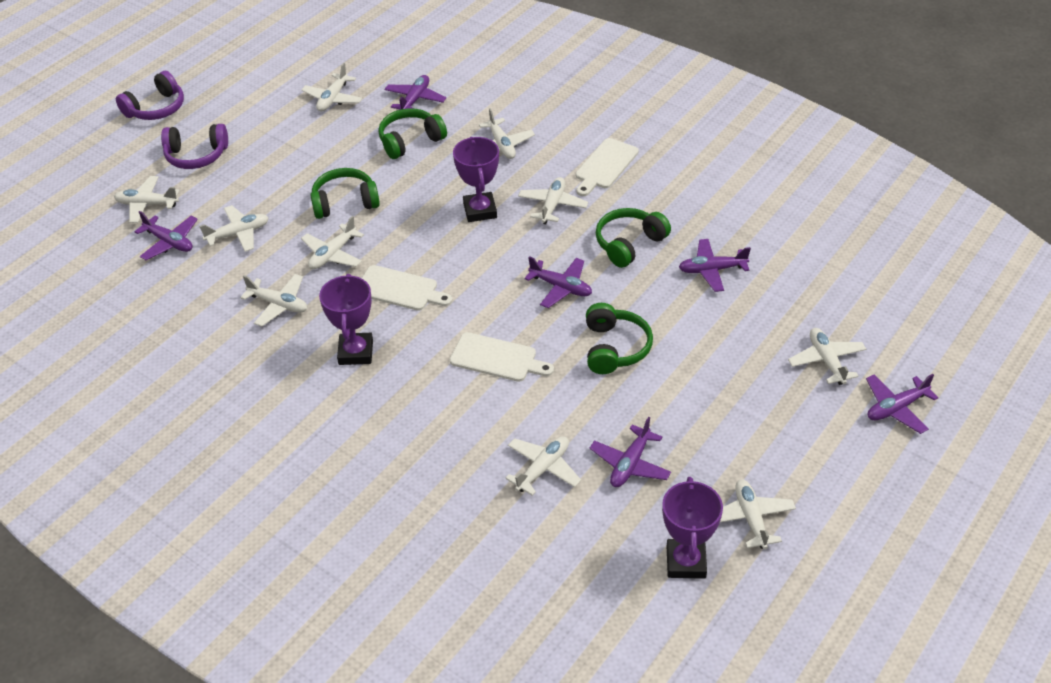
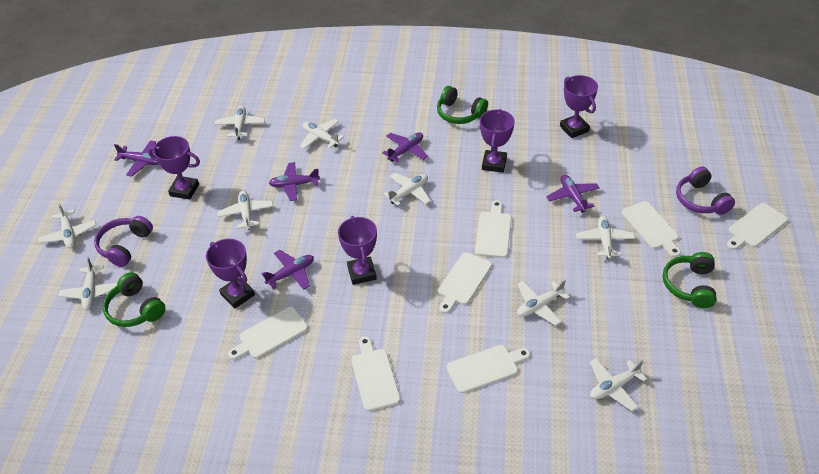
green headphones: [310,168,380,219] [379,108,447,159] [586,303,653,374] [596,208,671,268] = 4 -> [103,272,166,327] [437,86,488,124] [663,252,717,308] = 3
purple plane: [134,211,198,260] [384,75,446,110] [524,256,592,308] [589,417,671,487] [679,239,751,292] [866,374,939,434] = 6 -> [114,140,159,177] [262,250,314,290] [269,162,320,201] [382,133,428,163] [546,175,600,213] = 5
purple trophy: [319,274,373,365] [453,137,499,222] [662,477,723,579] = 3 -> [148,136,200,200] [206,239,255,309] [338,216,377,285] [480,109,515,173] [560,75,598,138] = 5
white cutting board: [362,265,453,311] [450,332,554,382] [576,138,639,196] = 3 -> [228,307,308,360] [351,336,401,411] [438,252,492,314] [447,345,530,393] [475,200,511,258] [622,201,681,257] [727,203,788,250] = 7
white plane: [114,176,179,223] [199,205,269,252] [240,274,307,327] [301,63,362,111] [301,216,364,269] [479,108,535,159] [505,436,581,496] [518,177,588,224] [720,479,796,549] [788,328,866,385] = 10 -> [38,203,96,248] [58,257,118,310] [215,106,265,140] [217,191,273,230] [300,119,344,149] [384,173,431,206] [517,280,570,326] [576,216,635,259] [590,358,647,411] = 9

